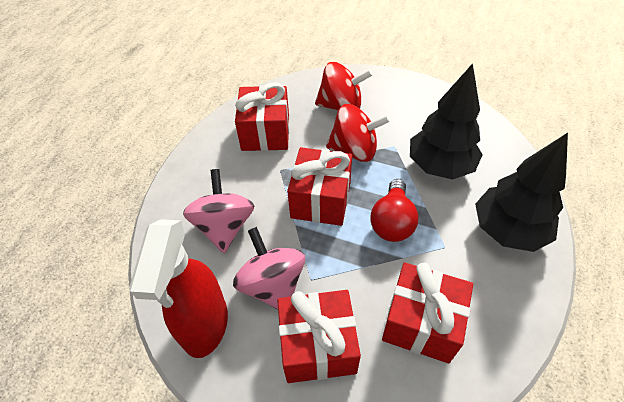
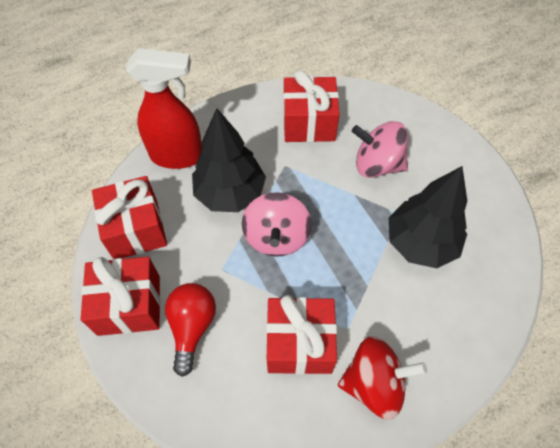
red spinning top: [315,62,373,110] [326,104,390,162] = 2 -> [338,336,427,420] = 1

